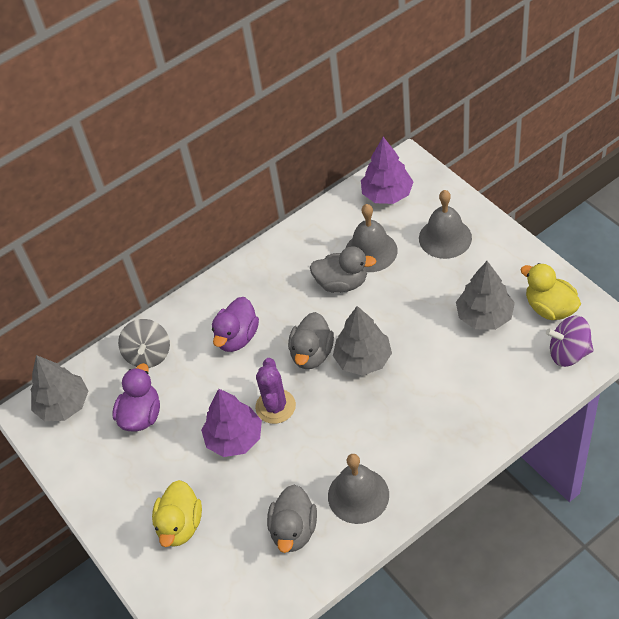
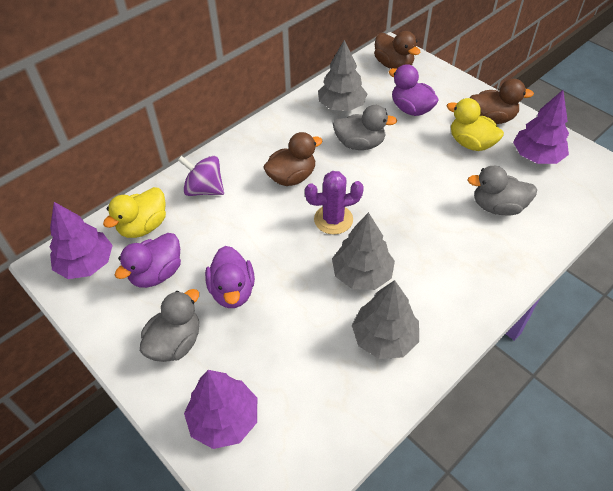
brown duck: none = 0 -> [263,132,322,186] [374,31,420,69] [470,79,534,124] = 3
grey bell: [328,454,389,524] [346,204,398,272] [419,190,472,259] = 3 -> none = 0
grey spinning top: [118,319,170,368] = 1 -> none = 0
purple duck: [112,363,160,431] [212,297,259,352] = 2 -> [115,233,181,288] [205,246,255,308] [389,64,439,116] = 3
purple tree: [201,389,262,457] [361,137,413,204] = 2 -> [49,202,113,279] [184,370,257,449] [513,90,569,164] = 3

